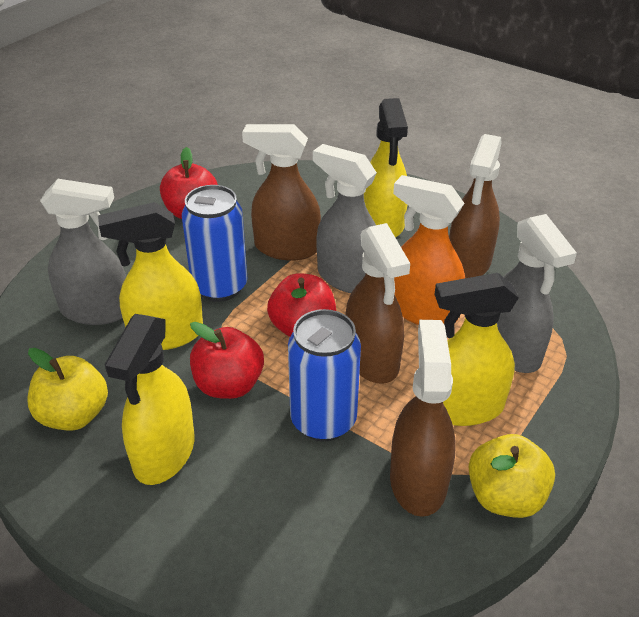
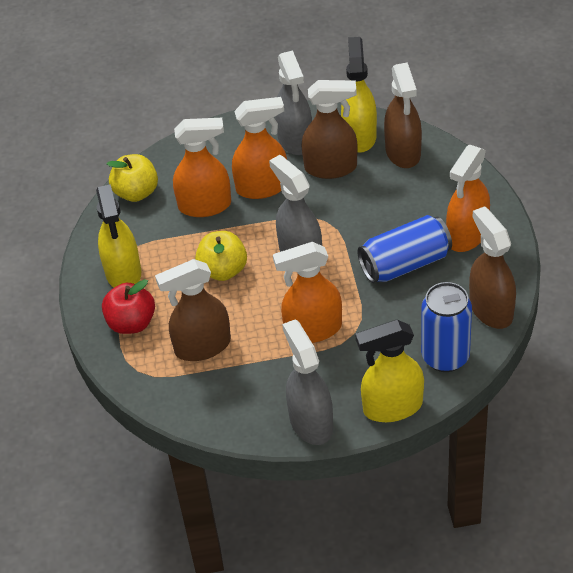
orange spray bottle: [393,175,465,325] = 1 -> [173,118,231,217] [232,97,287,199] [273,242,342,343] [446,145,490,252] = 4
red apple: [160,147,218,219] [190,322,264,399] [267,273,336,337] = 3 -> [102,279,155,334] = 1
yellow spray bottle: [98,202,203,350] [105,314,194,485] [364,98,408,237] [434,273,519,426] = 4 -> [96,184,141,288] [341,37,377,153] [355,320,424,422] = 3

